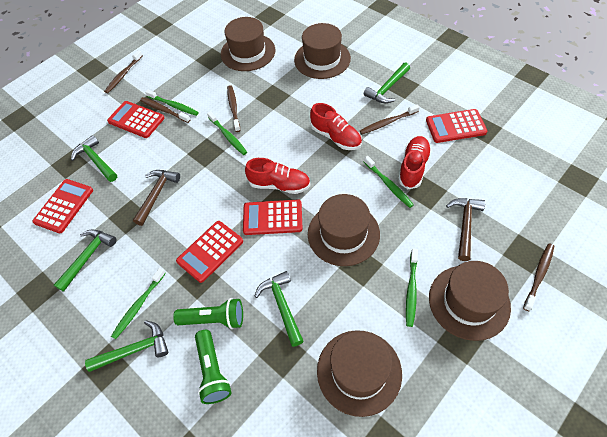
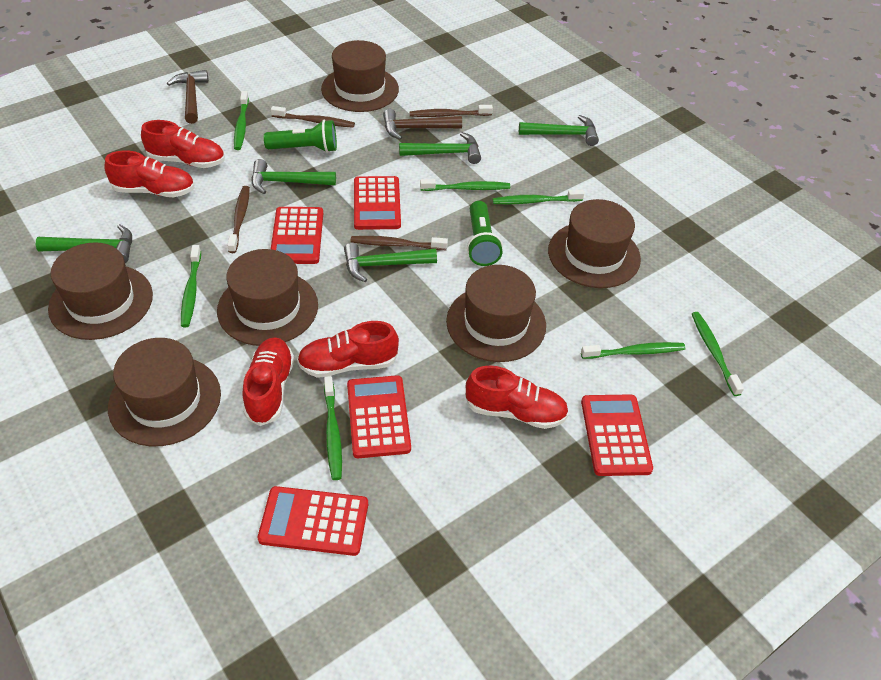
brown hat: [221,17,275,71] [294,23,351,79] [308,194,380,266] [317,330,402,417] [429,261,511,341] = 5 -> [48,242,153,340] [108,338,221,446] [217,249,318,346] [321,40,399,112] [446,265,546,362] [548,199,641,288] = 6
brown toothbrush: [104,50,143,93] [140,97,191,123] [227,85,240,132] [360,104,420,134] [523,243,554,311] = 5 -> [227,186,250,253] [271,106,355,128] [351,236,448,250] [409,105,493,117] = 4
green toothbrush: [111,268,166,339] [145,90,199,116] [207,111,247,155] [364,156,414,208] [406,248,418,327] = 5 -> [181,245,201,327] [234,91,249,150] [324,376,342,480] [420,179,510,191] [493,189,584,204] [581,342,685,359] [692,312,744,396] = 7
red shoe: [245,158,311,194] [310,103,362,150] [398,136,432,189] = 3 -> [104,151,194,197] [141,120,225,168] [242,337,294,426] [297,321,399,378] [465,366,569,429] = 5

